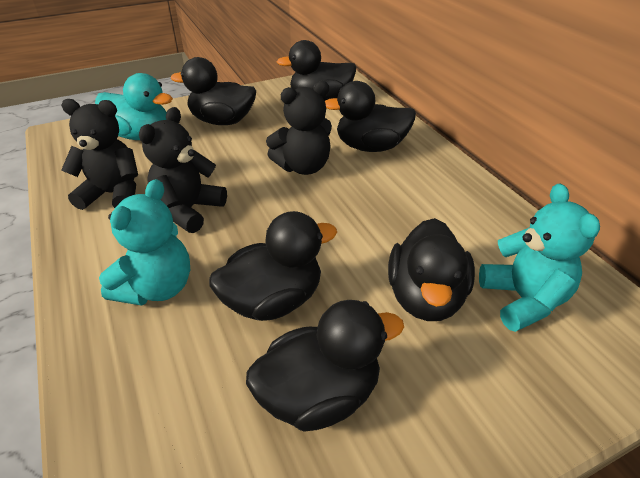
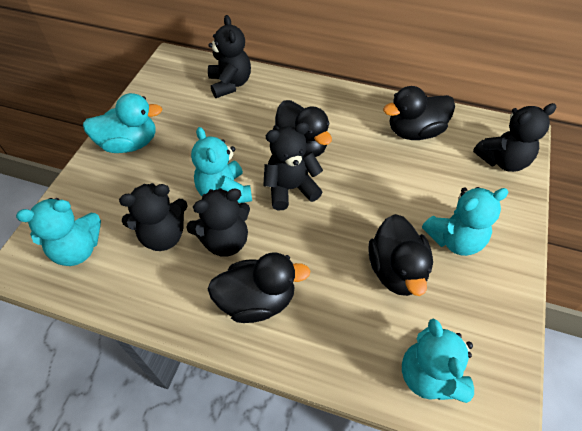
black duck: [171,57,256,125] [209,211,337,321] [246,300,404,432] [277,40,356,101] [325,81,416,152] [388,218,475,321] = 6 -> [208,253,310,323] [273,100,332,157] [368,214,433,296] [383,86,455,140] = 4
black teddy bear: [61,99,138,210] [139,107,227,233] [266,81,332,175] = 3 -> [119,183,188,251] [186,188,250,257] [208,15,251,98] [263,122,323,210] [473,103,557,172] = 5
turquoise teddy bear: [99,179,190,306] [479,184,600,332] = 2 -> [16,198,101,266] [191,127,252,203] [402,318,474,403] [422,187,509,256] = 4

